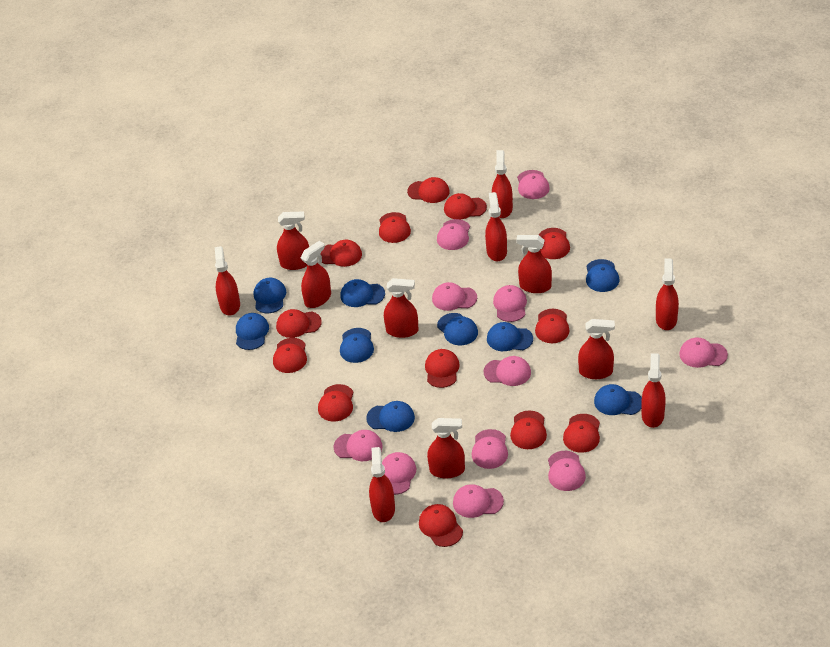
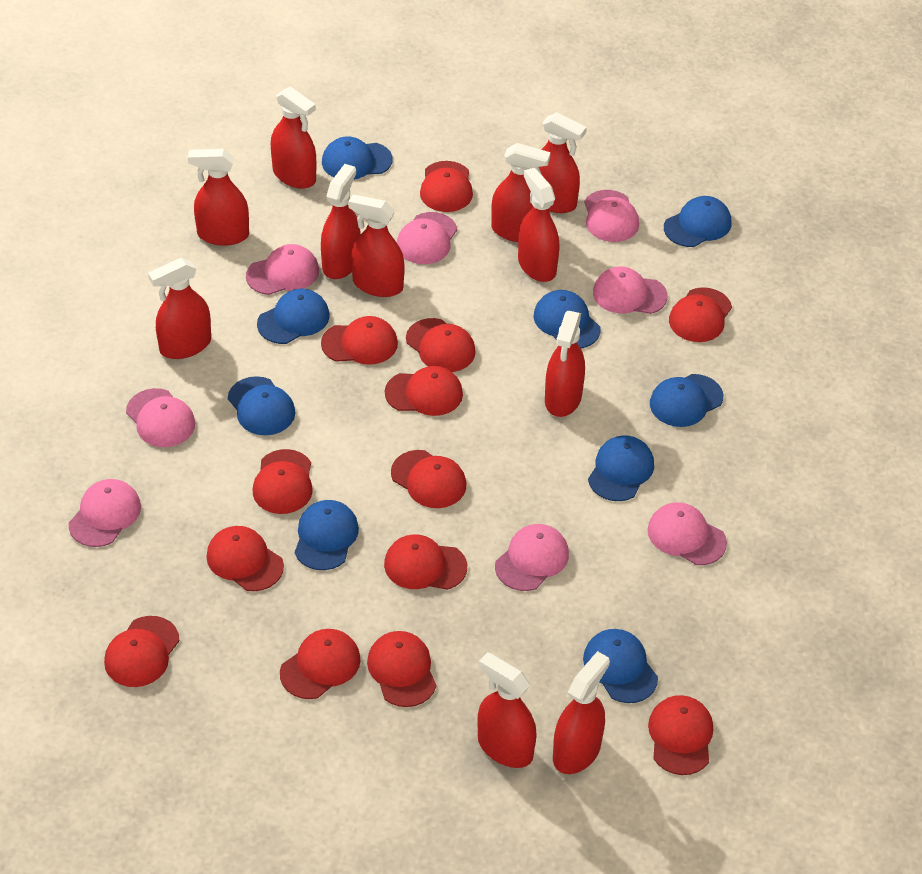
pink cap: [334,430,382,461] [382,452,416,495] [432,282,477,311] [437,219,470,250] [453,484,504,518] [471,429,508,469] [484,356,531,386] [493,285,527,322] [517,170,550,199] [548,451,586,491] [679,338,728,368] = 11 -> [69,479,141,547] [126,388,195,447] [246,244,319,295] [397,212,457,264] [495,524,569,591] [584,190,639,242] [593,266,668,314] [648,502,727,565] = 8
red spray bottle: [215,246,240,316] [277,211,309,270] [301,241,331,308] [369,447,395,522] [384,278,419,338] [427,418,465,478] [485,192,507,261] [492,150,513,218] [516,235,552,293] [578,319,615,379] [641,353,666,428] [656,259,679,330] = 12 -> [148,258,211,359] [188,149,249,246] [271,86,316,189] [321,164,361,279] [348,194,405,297] [477,652,537,768] [491,143,551,242] [518,167,559,282] [539,112,587,213] [545,311,585,417] [553,651,610,774] = 11

